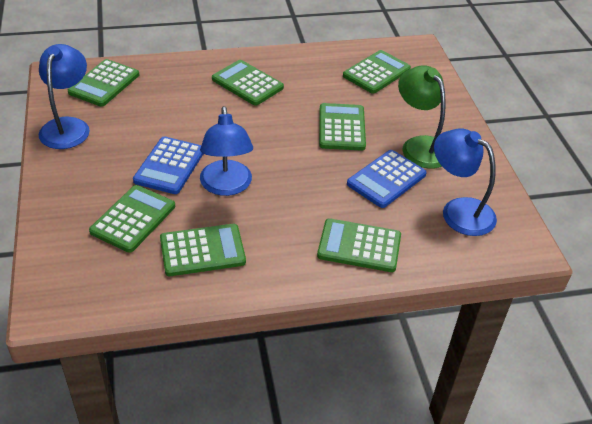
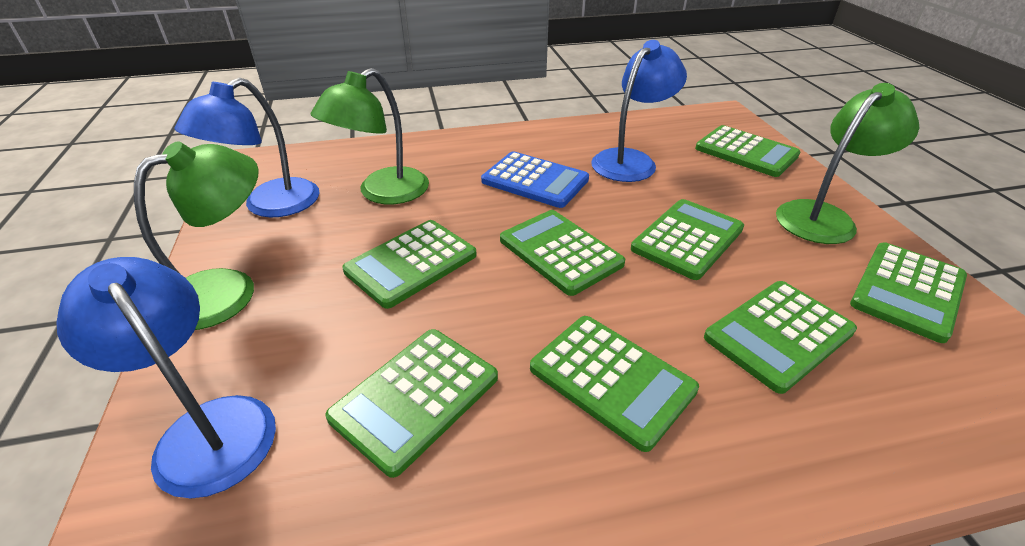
blue calculator: [133,136,203,194] [347,150,427,208] = 2 -> [481,151,589,208] = 1
green calculator: [68,59,139,107] [89,185,175,253] [160,224,246,276] [212,60,284,106] [317,218,401,272] [319,103,366,151] [343,50,411,94] = 7 -> [325,329,498,478] [342,220,477,309] [500,210,625,296] [530,316,699,452] [631,199,744,280] [695,125,800,177] [704,281,857,394] [850,242,967,343] = 8
green lamp: [398,65,446,169] = 1 -> [134,141,259,330] [311,68,429,204] [776,83,919,244] = 3

